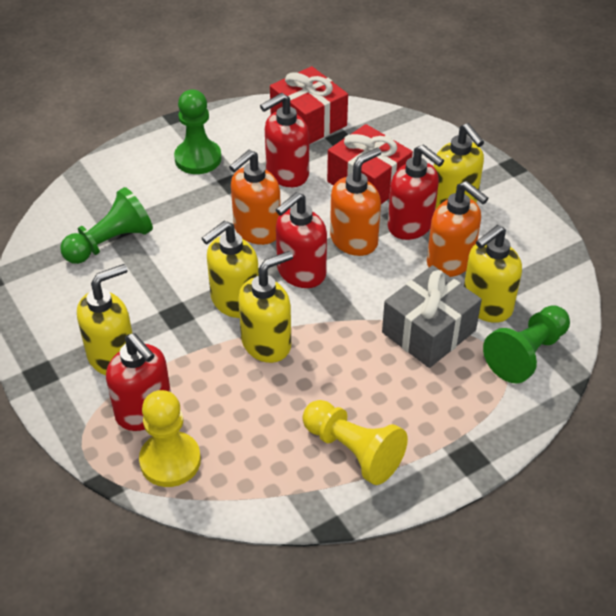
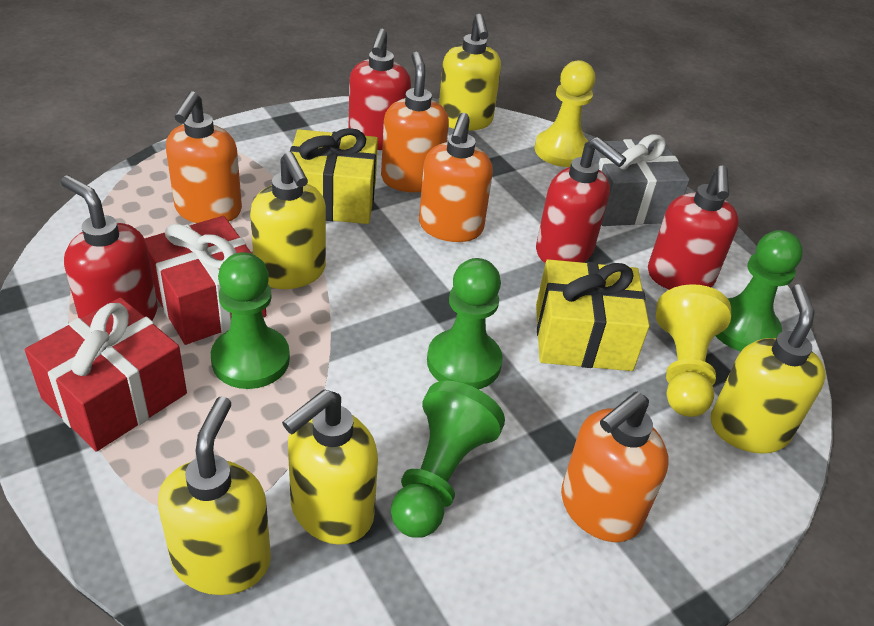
green pawn: [60,187,153,264] [174,89,222,174] [483,305,570,383] = 3 -> [211,252,290,389] [391,381,505,538] [427,258,503,389] [716,230,803,351] = 4
orange soap dispenser: [229,150,280,245] [330,148,381,256] [427,181,488,277] = 3 -> [166,91,242,223] [381,52,449,192] [419,113,493,242] [561,392,669,542] = 4
yellow gift: none = 0 -> [290,128,378,224] [536,259,649,371] = 2

